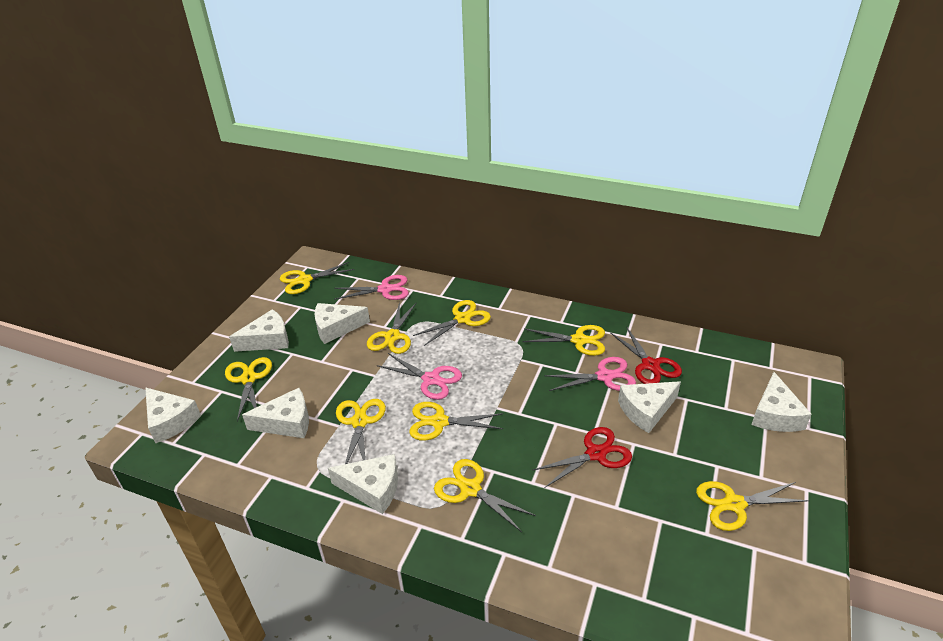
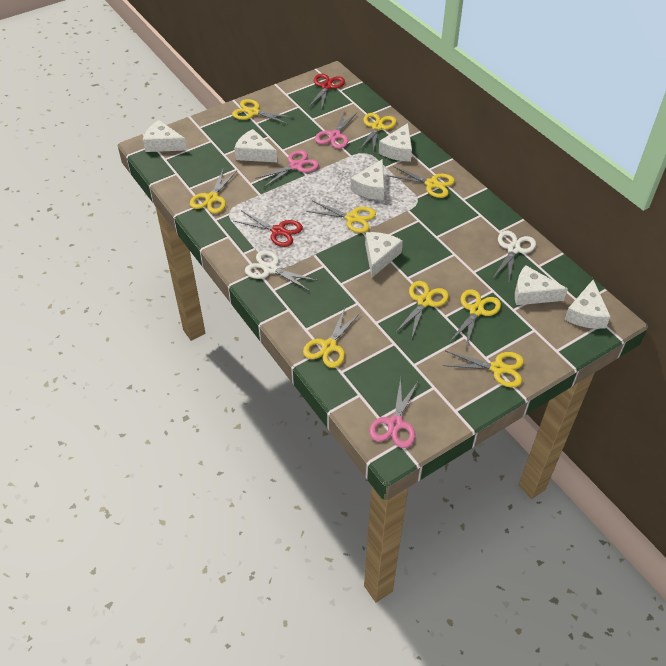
white scissors: none = 0 -> [245,250,318,291] [493,231,536,281] = 2

